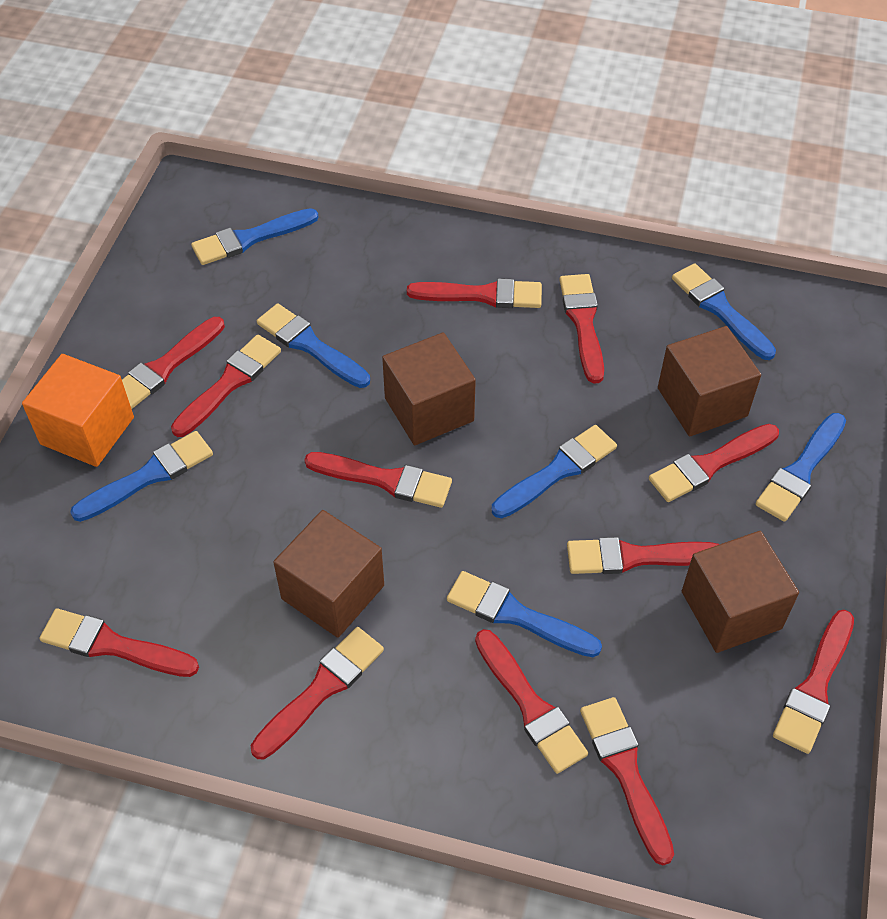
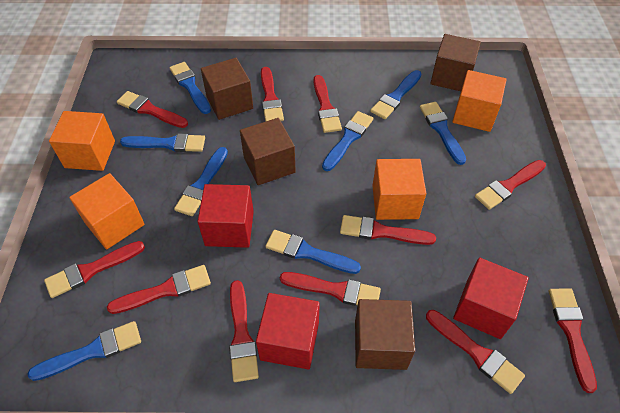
blue brush: [70,431,213,522] [191,208,318,265] [257,303,370,388] [447,571,602,657] [492,425,617,518] [672,263,776,360] [756,413,846,522] = 7 -> [28,321,141,381] [120,133,205,152] [169,62,211,114] [174,147,228,216] [266,230,361,274] [322,111,373,171] [370,70,422,119] [420,102,466,165] = 8
orange cube: [22,354,134,467] = 1 -> [49,111,115,171] [69,173,145,250] [373,159,426,220] [452,70,507,132] = 4
red brush: [40,608,199,677] [122,317,225,409] [171,335,281,437] [251,627,384,759] [304,452,452,508] [407,278,542,308] [475,629,588,774] [559,274,604,384] [567,537,720,574] [580,697,674,865] [649,424,779,502] [773,610,854,754] = 12 -> [44,241,145,298] [107,265,211,314] [117,91,188,128] [229,280,259,382] [261,67,284,122] [280,272,381,306] [314,75,342,133] [340,215,436,245] [426,310,525,394] [475,160,546,210] [549,288,597,393] = 11
red cube: none = 0 -> [197,184,254,248] [256,293,320,370] [453,257,529,339] = 3

